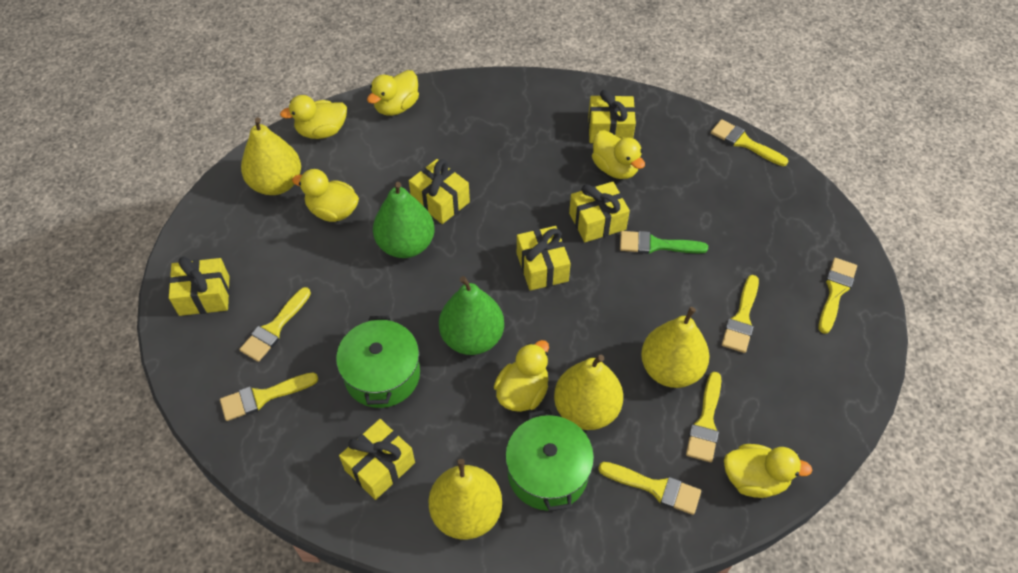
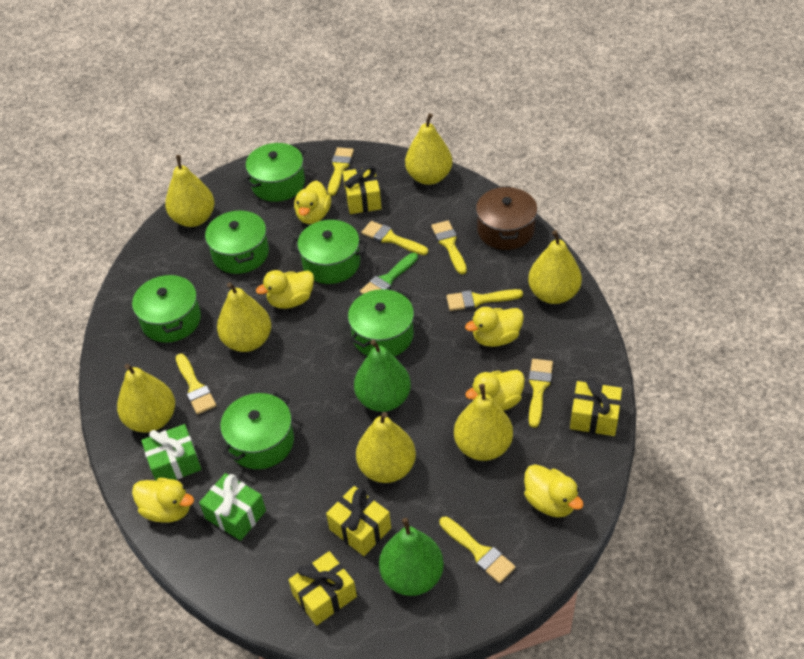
brown pot: none = 0 -> [476,186,537,250] = 1
green gift: none = 0 -> [141,424,201,481] [199,473,266,541] = 2
green pot: [336,315,420,408] [505,409,594,512] = 2 -> [132,274,201,343] [205,210,269,274] [220,392,294,469] [244,143,305,202] [291,220,367,284] [348,289,414,356] = 6
yellow gift: [169,256,230,316] [339,419,415,500] [409,159,470,224] [517,226,571,291] [569,182,630,242] [588,90,636,143] = 6 -> [288,551,357,626] [326,486,391,556] [343,166,382,214] [570,378,622,436] = 4
yellow pear: [241,117,301,195] [428,459,502,539] [554,355,623,430] [641,307,710,388] = 4 -> [117,364,175,433] [165,155,215,227] [217,282,271,352] [356,412,416,483] [405,113,452,185] [454,384,513,461] [528,230,582,304] = 7

